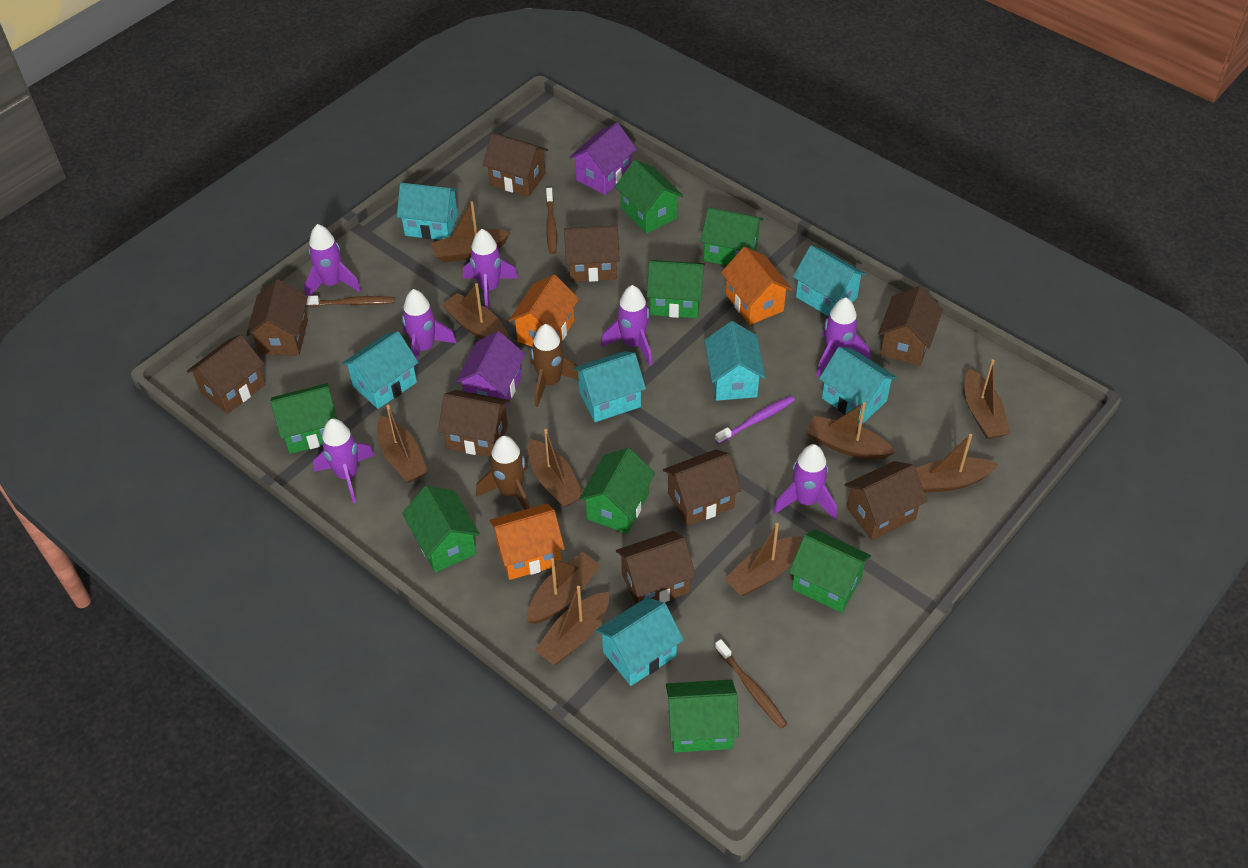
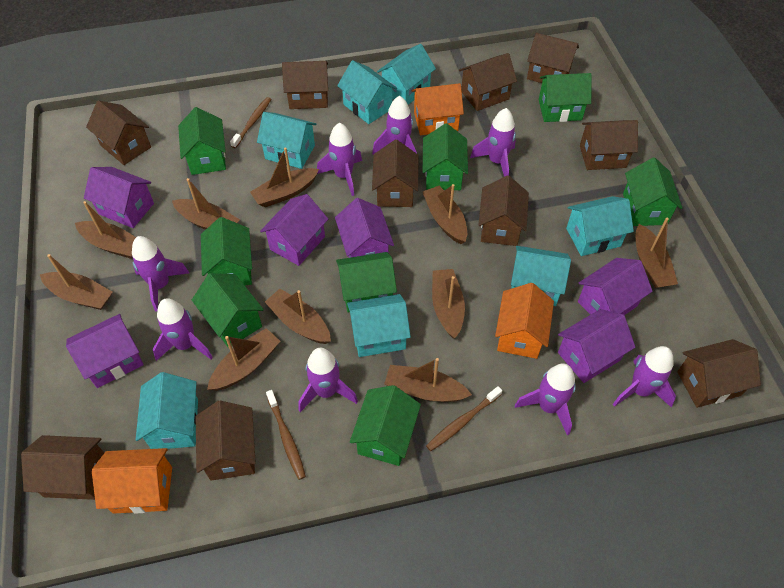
brown house: [187,335,265,414] [246,279,308,356] [438,390,510,457] [483,133,548,197] [564,226,620,282] [616,531,696,604] [663,449,742,526] [844,461,927,540] [878,286,943,366] = 9 -> [21,435,104,500] [86,100,151,165] [196,401,256,481] [282,61,328,109] [372,139,418,207] [459,53,517,111] [479,175,529,246] [527,33,579,83] [580,120,638,170] [677,339,761,408] = 10
brown rocket: [476,436,530,510] [530,324,579,407] = 2 -> none = 0
purple house: [455,331,526,407] [569,123,637,195] = 2 -> [66,314,143,388] [84,167,154,228] [260,194,328,266] [335,198,394,258] [558,309,635,383] [578,258,653,315] = 6
purple rocket: [304,224,362,296] [313,419,375,503] [402,289,457,370] [463,229,518,309] [601,285,652,366] [773,444,837,520] [816,298,870,377] = 7 -> [132,236,189,311] [153,298,213,361] [298,348,358,412] [317,122,362,196] [372,96,417,155] [470,108,516,177] [515,363,576,435] [613,346,676,408] = 8
purple toothbrush: [715,396,795,444] = 1 -> none = 0

